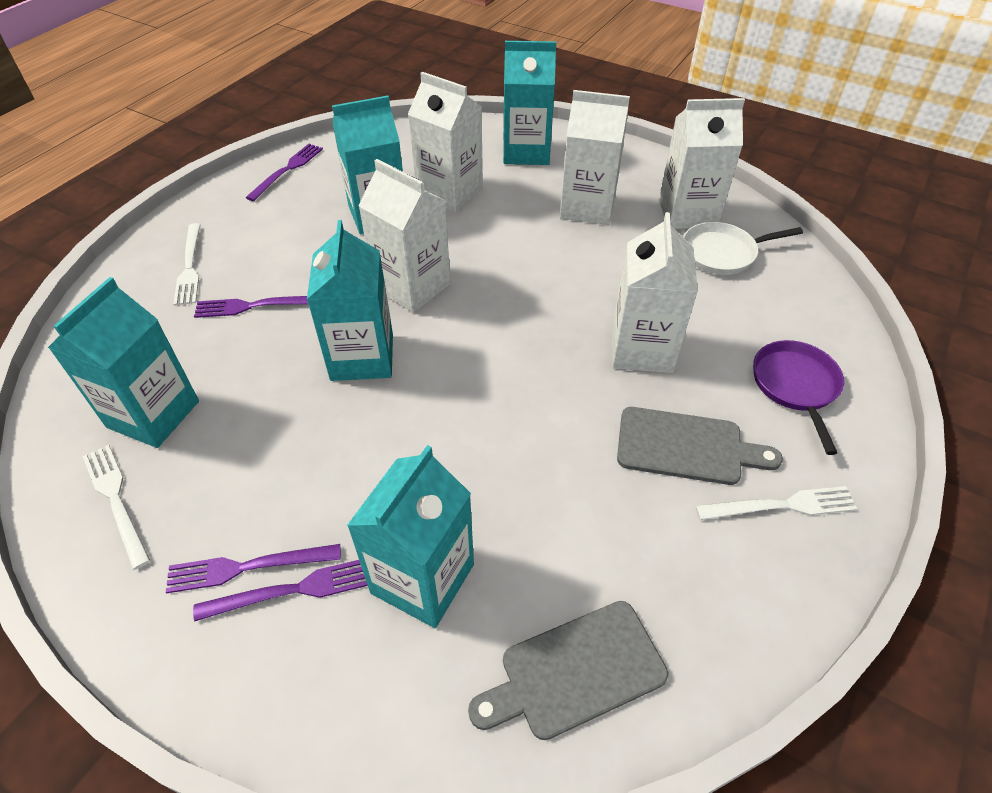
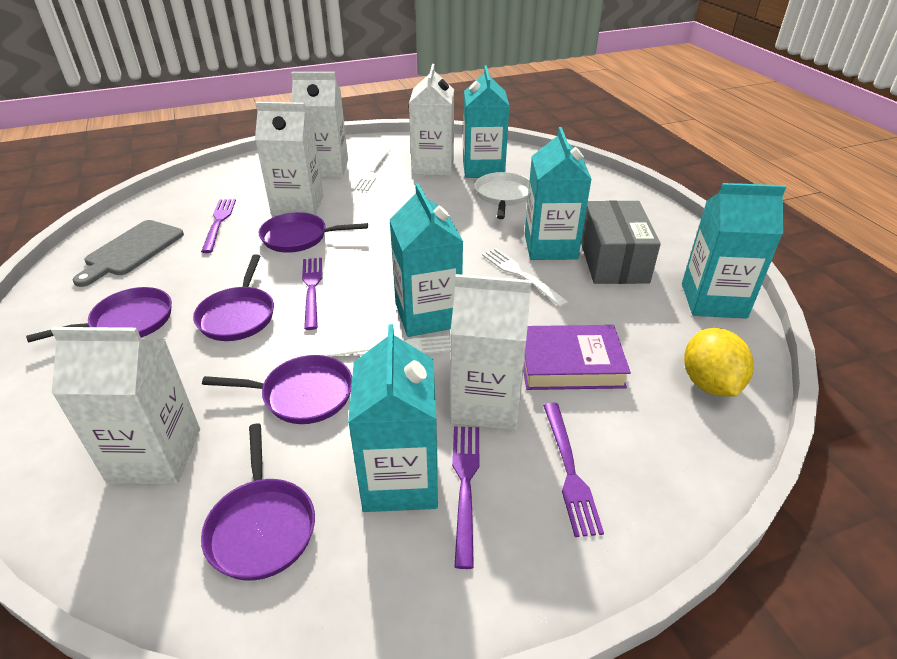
grey box: none = 0 -> [581,200,661,284] = 1
grey cutting board: [468,601,668,740] [617,407,783,485] = 2 -> [72,220,184,287] = 1
purple book: none = 0 -> [523,325,631,390] = 1
purple pan: [753,340,844,455] = 1 -> [26,287,172,343] [193,254,274,341] [201,423,315,580] [202,355,352,424] [259,212,368,253] = 5
yellow lemon: none = 0 -> [684,328,754,397] = 1

